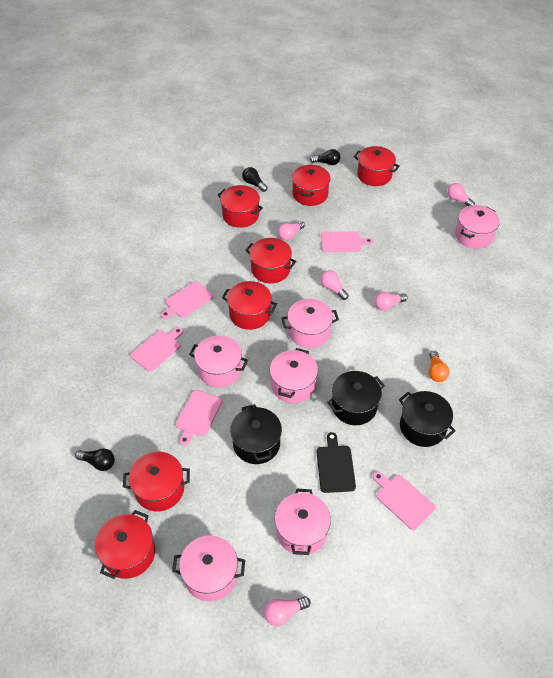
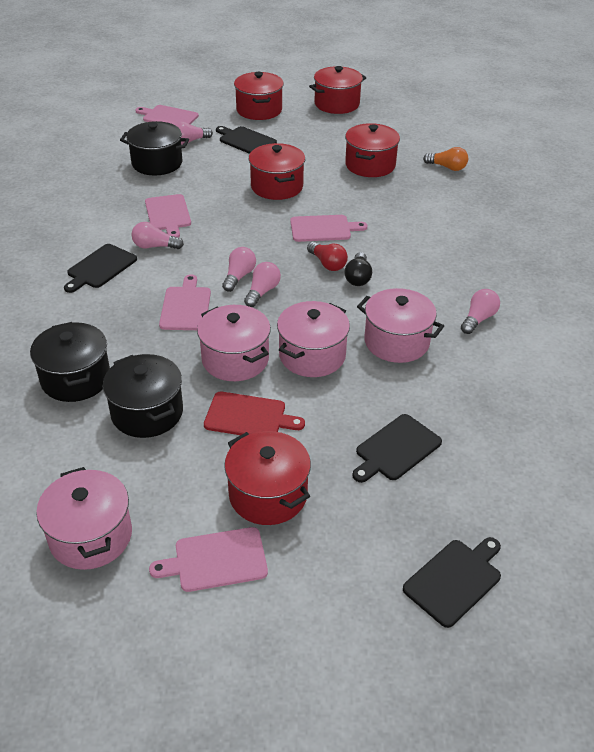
black cutting board: [316,432,356,493] = 1 -> [64,244,137,293] [216,126,277,154] [352,414,442,483] [403,537,501,628] = 4
black light bulb: [75,448,115,471] [242,167,268,192] [310,149,340,165] = 3 -> [345,252,372,286] = 1
pink pot: [172,535,245,601] [189,335,248,388] [270,348,318,403] [275,489,331,555] [281,299,339,348] [455,205,500,249] = 6 -> [36,467,132,570] [197,305,271,381] [277,301,350,377] [357,288,444,363] = 4
red cutting board: none = 0 -> [204,392,305,435] = 1
red light bulb: none = 0 -> [307,242,348,271] = 1
red pot: [95,510,155,579] [123,452,190,511] [218,185,263,228] [222,281,277,330] [245,238,296,283] [292,165,330,206] [354,146,400,186] = 7 -> [224,431,311,525] [234,72,284,120] [249,143,305,200] [309,66,366,114] [345,123,400,177] = 5

